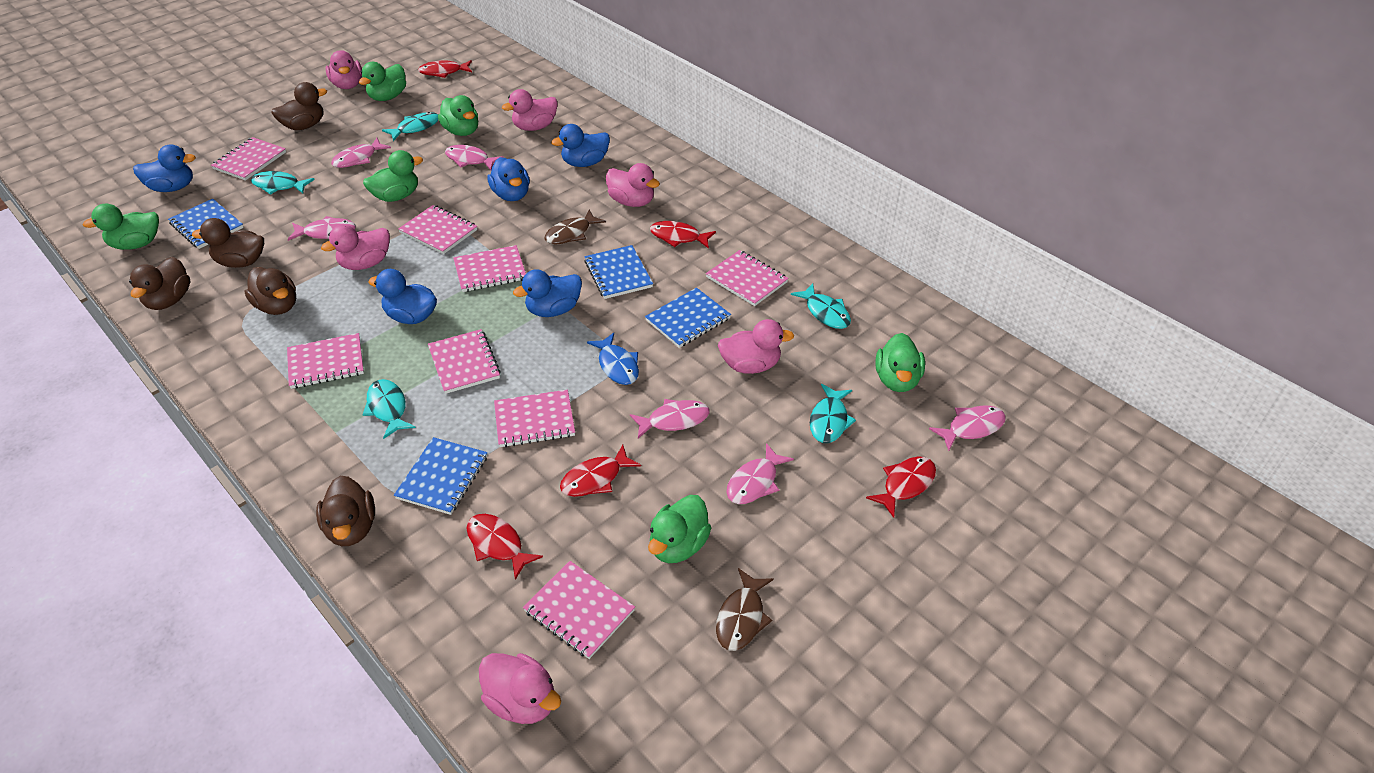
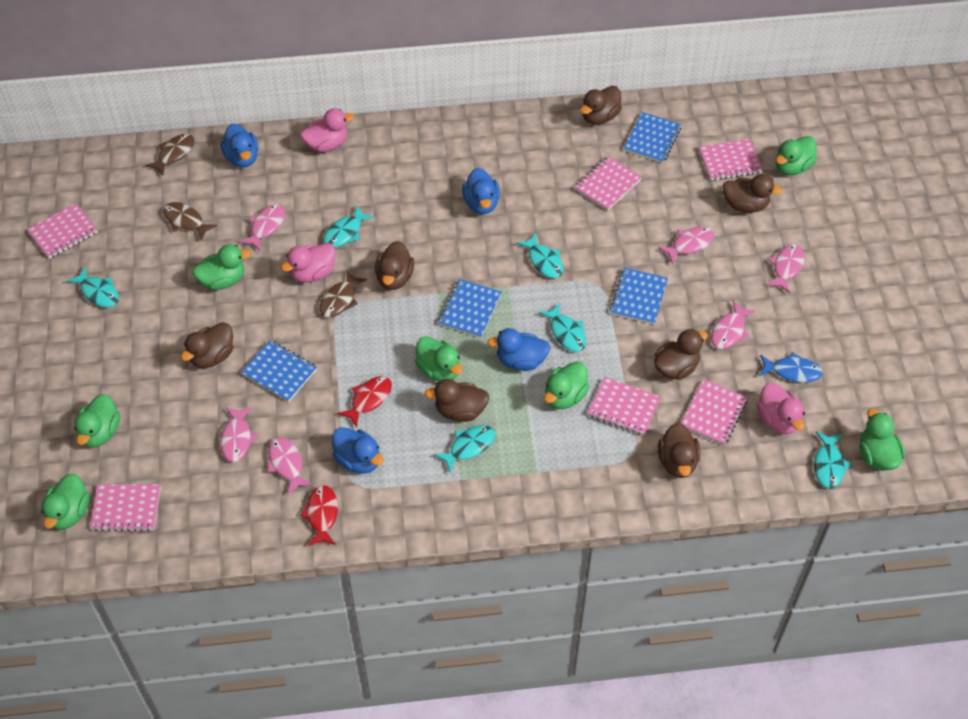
blue duck: [133,144,196,192] [369,269,437,324] [488,157,530,201] [513,269,582,317] [551,124,610,167] = 5 -> [220,124,258,167] [332,427,384,474] [462,168,500,214] [487,328,550,371] = 4
brown duck: [129,257,190,310] [192,218,264,268] [245,267,296,315] [271,82,327,130] [316,476,375,546] = 5 -> [181,322,234,368] [375,241,414,290] [424,379,490,422] [580,86,622,125] [654,329,708,380] [658,423,700,478] [722,174,782,213] = 7
brown fish: [544,210,606,245] [716,568,774,651] = 2 -> [145,134,194,176] [163,202,217,241] [320,269,367,317] = 3
green duck: [83,204,159,250] [359,62,406,101] [363,150,423,202] [438,95,478,136] [648,495,711,563] [875,333,925,392] = 6 -> [41,473,90,530] [74,394,120,447] [192,244,251,290] [415,336,463,381] [544,361,590,409] [775,136,817,175] [860,408,905,470] = 7
pink duck: [321,224,390,270] [325,50,362,89] [479,653,561,724] [502,89,558,131] [606,163,660,207] [718,319,794,374] = 6 -> [281,243,336,283] [300,108,354,152] [757,383,805,434] = 3
pink notebook: [211,137,286,181] [287,333,364,389] [398,205,477,254] [428,329,501,394] [453,245,526,292] [494,390,575,447] [523,561,635,659] [706,250,789,306] = 8 -> [27,203,98,259] [90,484,161,532] [575,156,642,211] [587,377,661,436] [681,379,748,445] [699,139,763,181] = 6
red fish: [418,60,472,78] [467,514,543,580] [560,445,641,497] [650,221,716,249] [866,456,936,518] = 5 -> [300,485,338,546] [337,376,392,428] = 2
turquoise fish: [251,171,315,195] [363,379,416,439] [382,112,439,141] [791,283,851,329] [810,384,856,443] = 5 -> [66,267,119,308] [323,205,374,248] [434,425,495,472] [516,233,564,279] [539,303,586,352] [814,431,851,489] = 6

